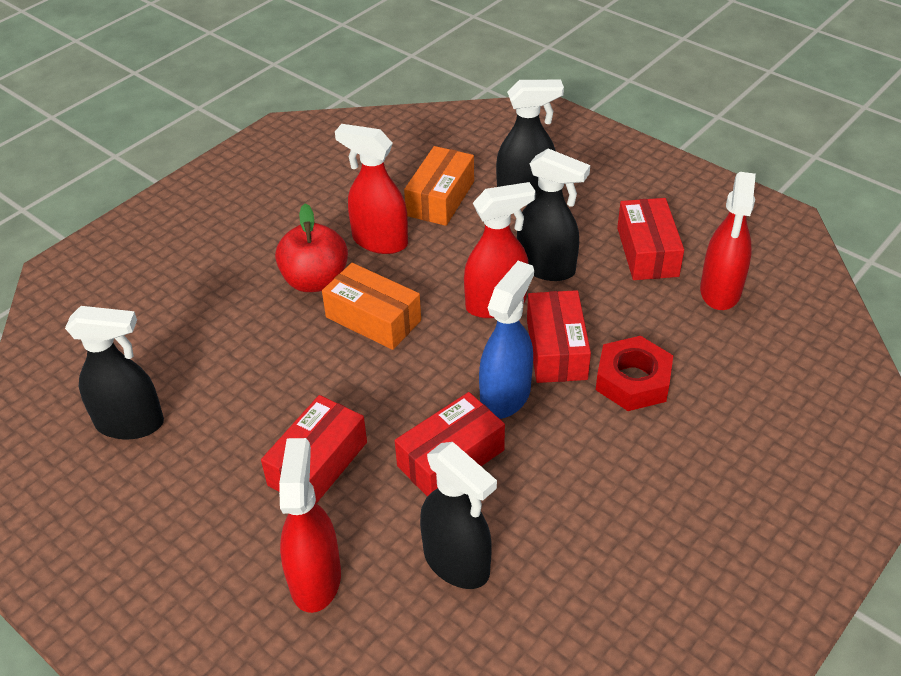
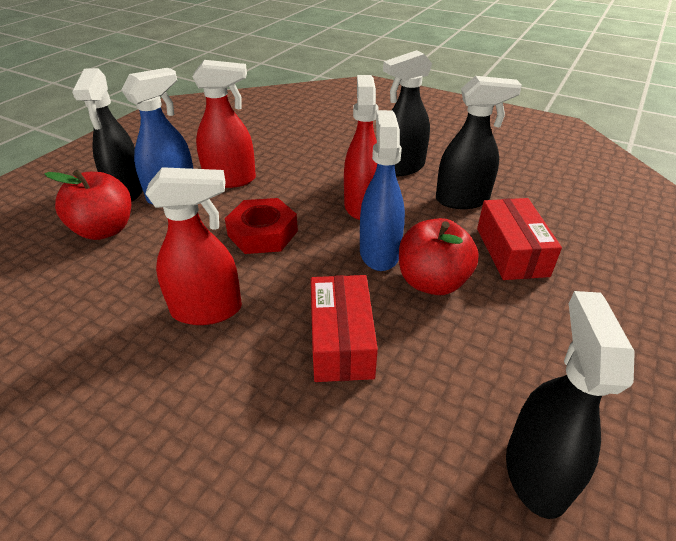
blue spray bottle: [479,261,534,419] = 1 -> [122,68,193,204] [360,110,405,271] = 2
orange box: [322,263,421,350] [404,146,474,226] = 2 -> none = 0
red apple: [275,203,348,292] = 1 -> [44,170,131,240] [399,218,479,295] = 2
red box: [261,395,367,504] [395,392,505,497] [527,290,591,383] [617,198,684,280] = 4 -> [311,275,378,382] [477,198,562,280] = 2
red spray bottle: [279,438,341,613] [335,124,408,254] [464,182,535,318] [700,172,756,310] = 4 -> [145,167,242,325] [192,60,256,188] [344,75,378,220] = 3

